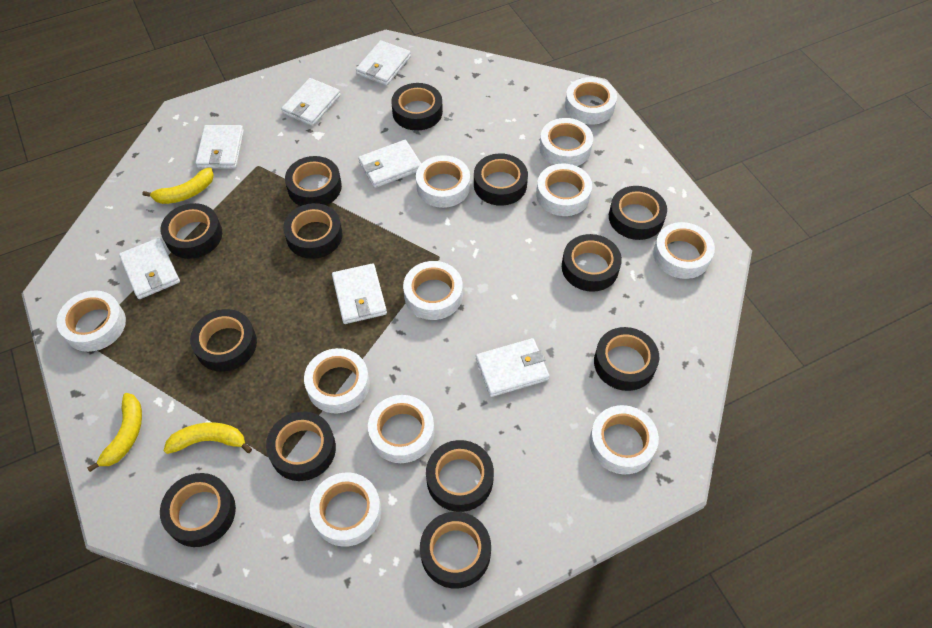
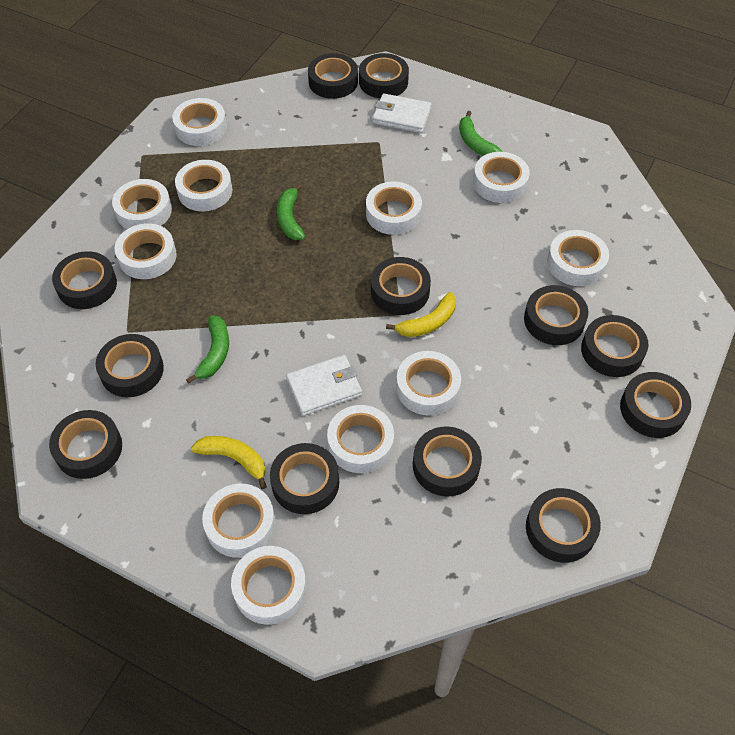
black tape: [160,203,222,259] [160,473,236,547] [190,309,257,372] [266,411,336,481] [283,203,343,259] [285,156,342,206] [391,83,443,131] [420,512,491,589] [426,440,494,512] [474,153,528,206] [562,234,622,292] [594,327,659,391] [609,186,667,240] = 13 -> [49,410,122,479] [52,251,117,309] [96,334,164,397] [270,443,339,514] [308,53,358,99] [359,53,409,98] [371,257,431,315] [413,427,482,496] [524,285,588,345] [526,488,601,563] [581,315,649,377] [620,372,691,438] = 12
green banana: none = 0 -> [186,315,229,384] [277,183,305,240] [459,111,503,156] = 3
white wallet: [119,238,180,299] [195,125,244,169] [281,78,341,126] [332,263,387,324] [356,40,411,86] [358,140,421,188] [476,338,549,397] = 7 -> [286,355,362,416] [373,93,432,133] = 2
yellow banana: [87,393,142,472] [142,167,214,204] [163,422,252,454] = 3 -> [191,436,267,489] [386,292,456,337] = 2

